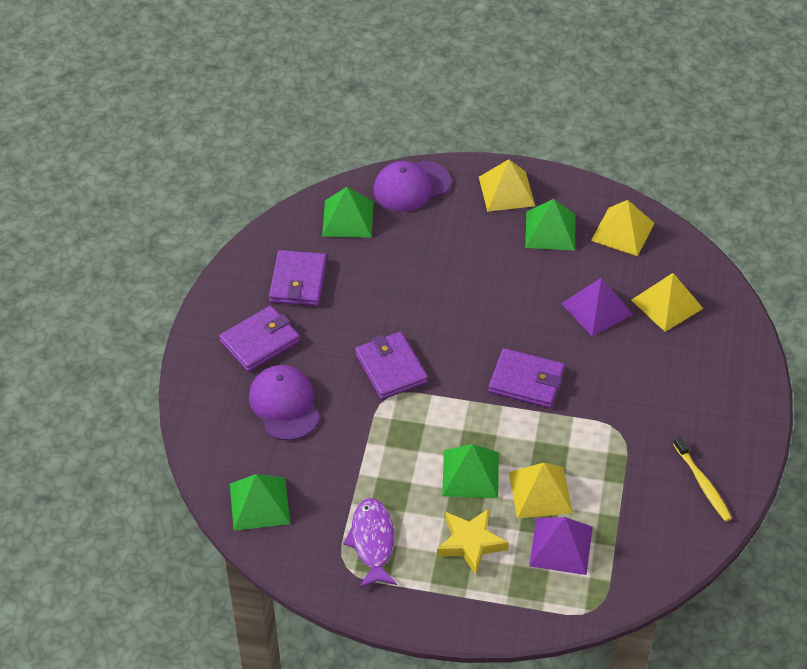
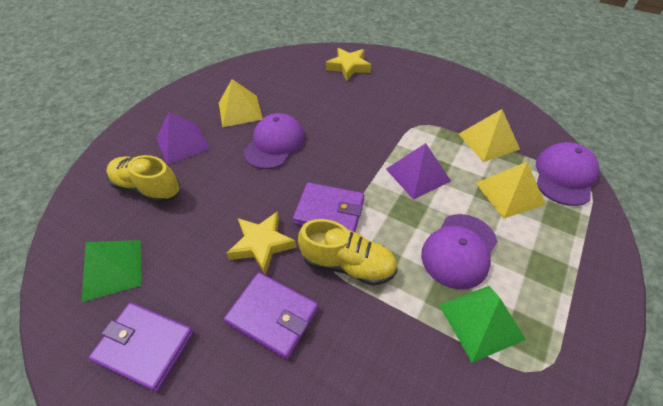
green pyramid: [230,474,290,531] [322,187,374,238] [442,444,499,498] [525,199,575,251] = 4 -> [82,240,142,302] [439,286,526,363] = 2
purple cap: [249,365,320,441] [373,160,451,212] = 2 -> [243,113,305,169] [421,214,498,289] [536,142,599,206] = 3
purple fish: [343,498,397,588] = 1 -> none = 0
purple wallet: [219,306,300,372] [269,250,327,306] [355,332,428,400] [488,348,565,408] = 4 -> [89,303,194,392] [224,272,318,359] [293,182,365,232] = 3
yellow pyramid: [479,159,535,212] [509,463,573,519] [591,200,655,256] [631,273,703,332] = 4 -> [219,79,263,127] [458,109,520,162] [476,162,546,218] = 3
yellow shoe: none = 0 -> [106,155,180,204] [298,219,398,286] = 2
yellow star: [437,509,509,575] = 1 -> [226,211,296,275] [326,48,371,81] = 2
yellow toothbrush: [673,436,732,522] = 1 -> none = 0

